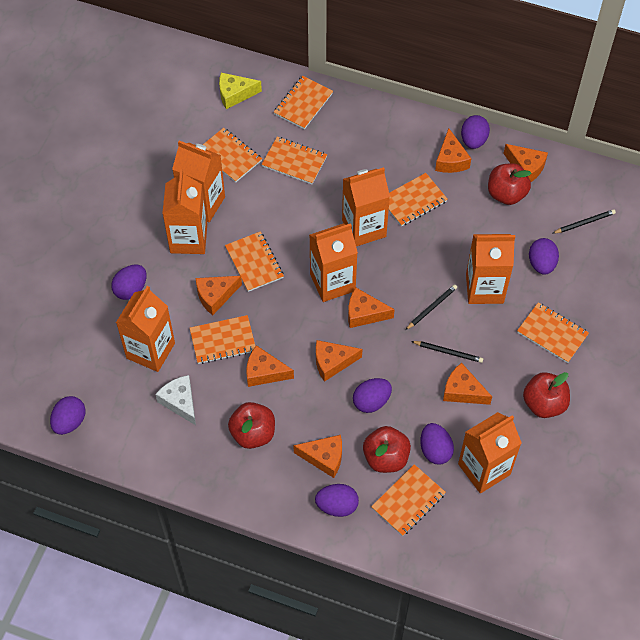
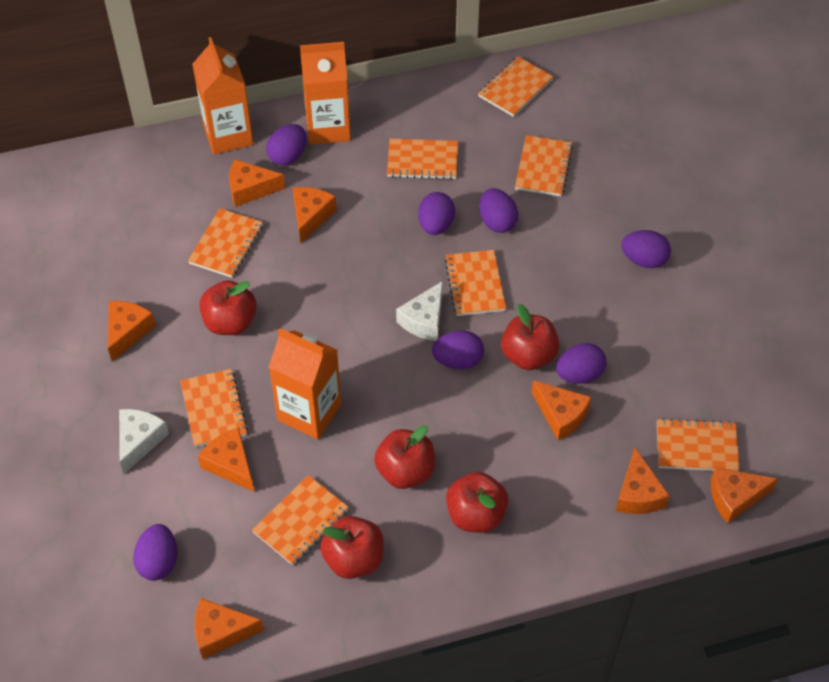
black pencil: [406,284,457,330] [411,341,483,363] [552,209,616,234] = 3 -> none = 0
orange carton: [116,286,175,372] [162,169,207,254] [172,141,225,222] [309,223,358,302] [342,167,390,246] [458,412,521,493] [466,234,515,304] = 7 -> [192,37,253,155] [269,328,341,439] [300,42,351,145] = 3
red apple: [228,402,275,449] [363,426,411,473] [488,163,531,205] [523,372,570,418] = 4 -> [199,280,257,335] [320,516,384,579] [374,425,435,489] [446,472,509,533] [501,304,559,370] = 5
white cheese: [155,375,196,425] = 1 -> [119,409,169,474] [396,281,443,341] = 2
yellow cheese: [219,73,262,109] = 1 -> none = 0

